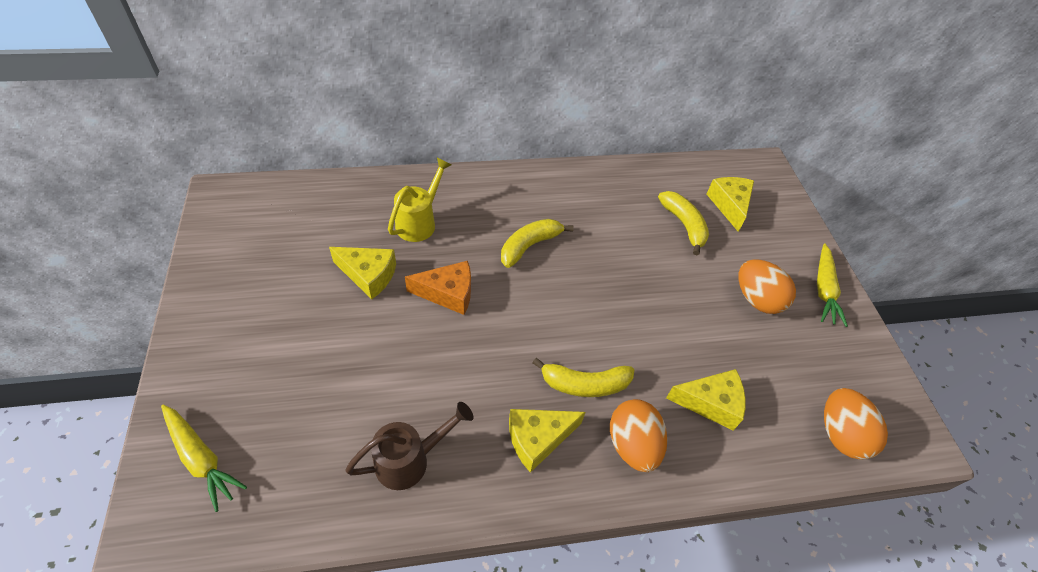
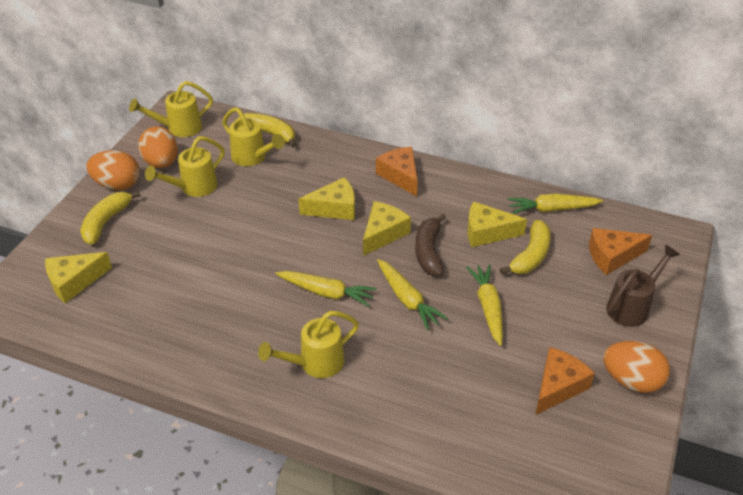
brown banana: none = 0 -> [415,213,446,276] = 1
orange cheese: [405,261,471,315] = 1 -> [376,147,418,197] [535,347,595,415] [589,228,652,275] = 3
yellow carrot: [161,404,247,512] [817,243,848,327] = 2 -> [275,271,377,307] [377,259,448,330] [466,264,503,346] [508,194,603,214] = 4
yellow watering can: [388,158,452,242] = 1 -> [129,81,213,137] [145,136,225,197] [222,107,285,166] [258,311,359,378] = 4

